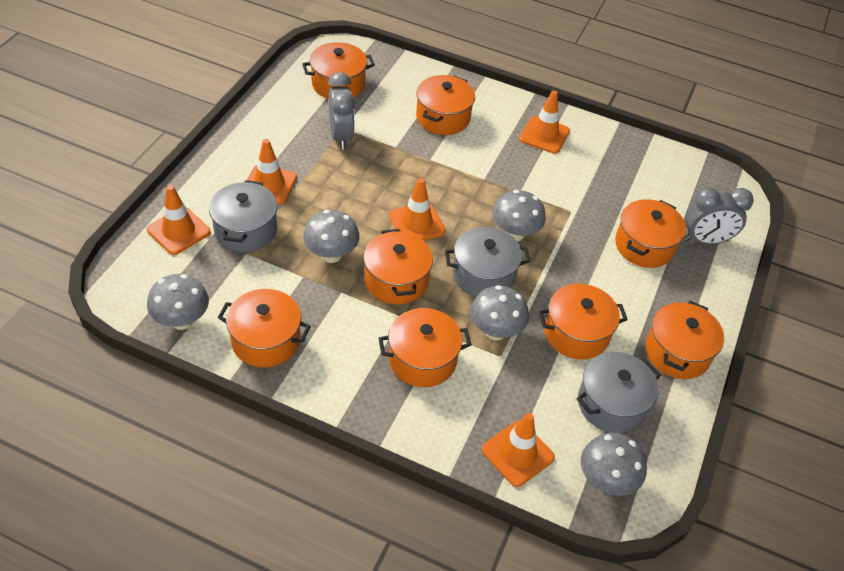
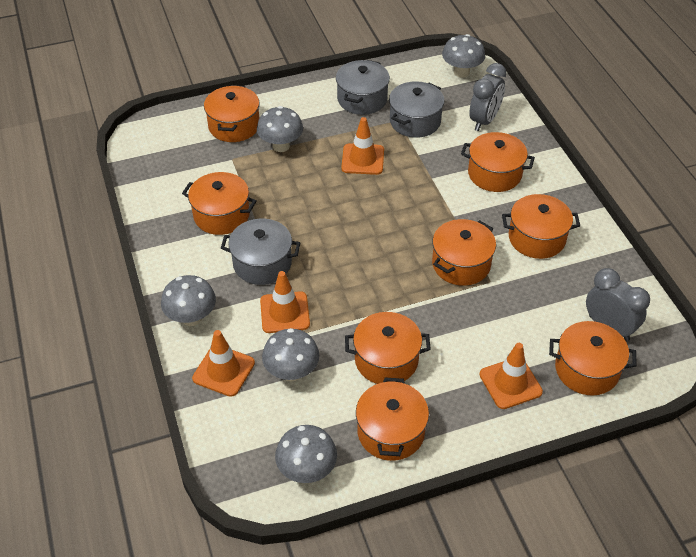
orange traffic cone: [147,185,211,255] [247,139,297,205] [389,178,445,241] [482,413,555,487] [519,91,570,154] = 5 -> [192,330,255,397] [260,271,310,333] [341,117,384,175] [479,343,543,409] = 4

